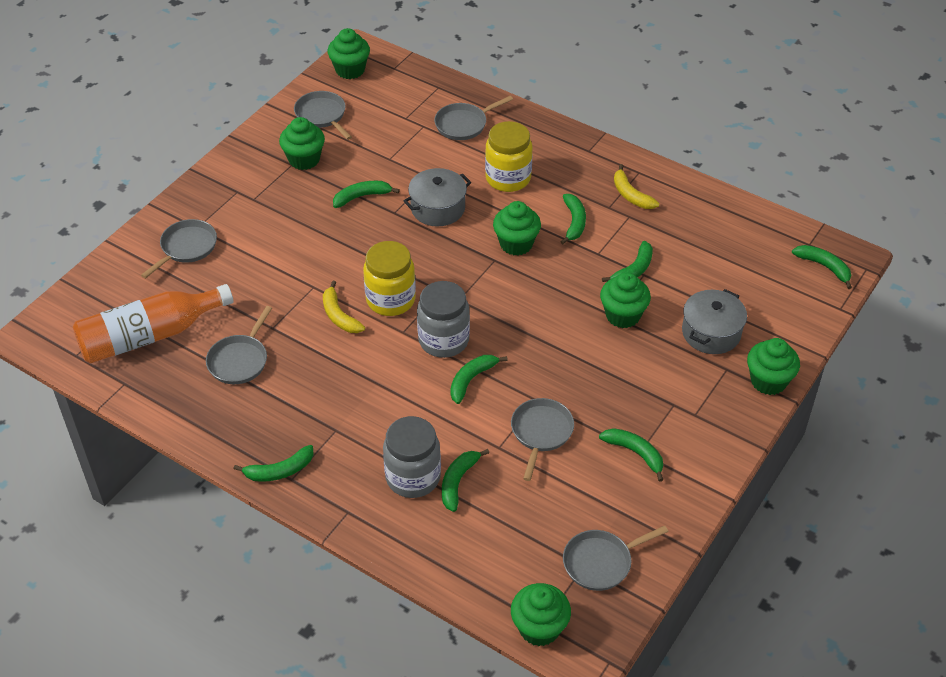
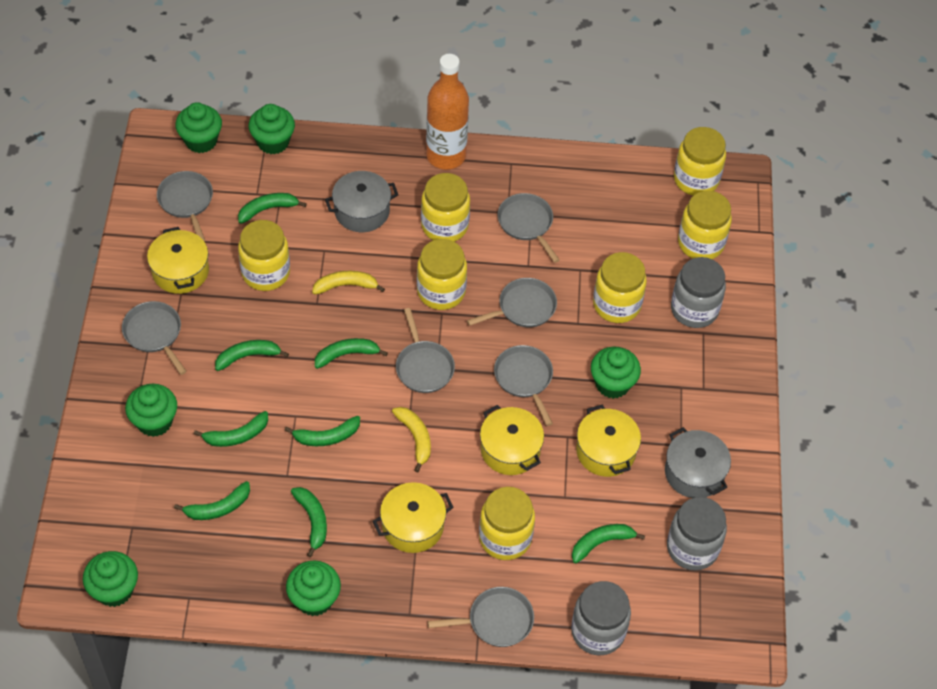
grey jar: [383,416,441,498] [417,281,470,358] = 2 -> [571,581,631,655] [667,497,727,570] [671,257,726,328] = 3
grey pan: [141,219,217,278] [206,306,272,384] [294,91,352,140] [434,96,513,140] [511,398,574,481] [563,526,668,591] = 6 -> [122,301,187,375] [157,171,213,241] [396,308,455,393] [428,587,534,647] [467,278,557,327] [494,345,553,426] [497,193,560,263] = 7
yellow jar: [363,241,416,316] [485,121,532,192] = 2 -> [238,220,290,291] [417,239,467,310] [421,173,470,242] [479,487,535,560] [593,252,647,323] [674,127,726,196] [678,191,732,259] = 7
yellow pot: none = 0 -> [147,227,209,294] [373,482,454,553] [480,405,544,475] [576,405,641,477] = 4

